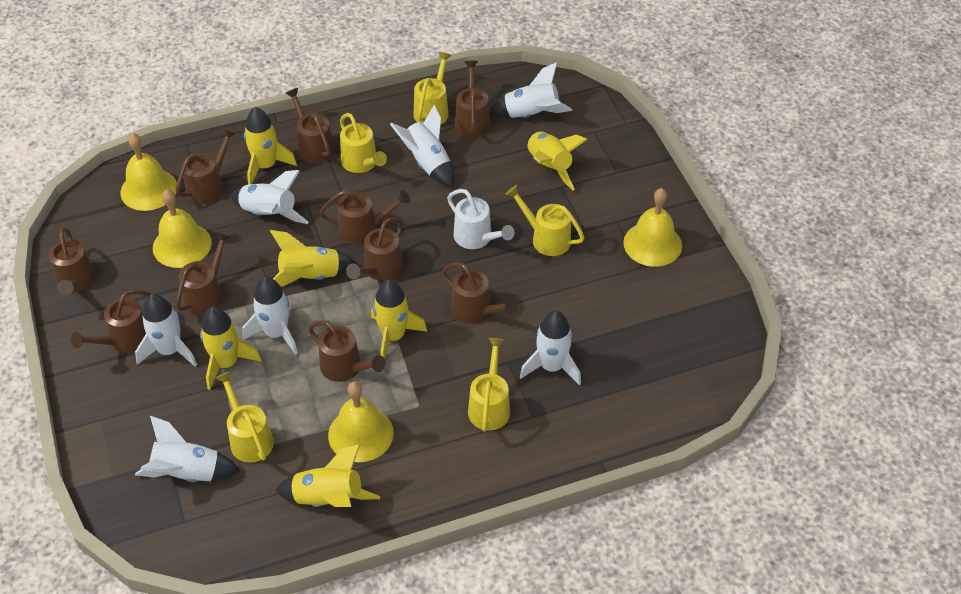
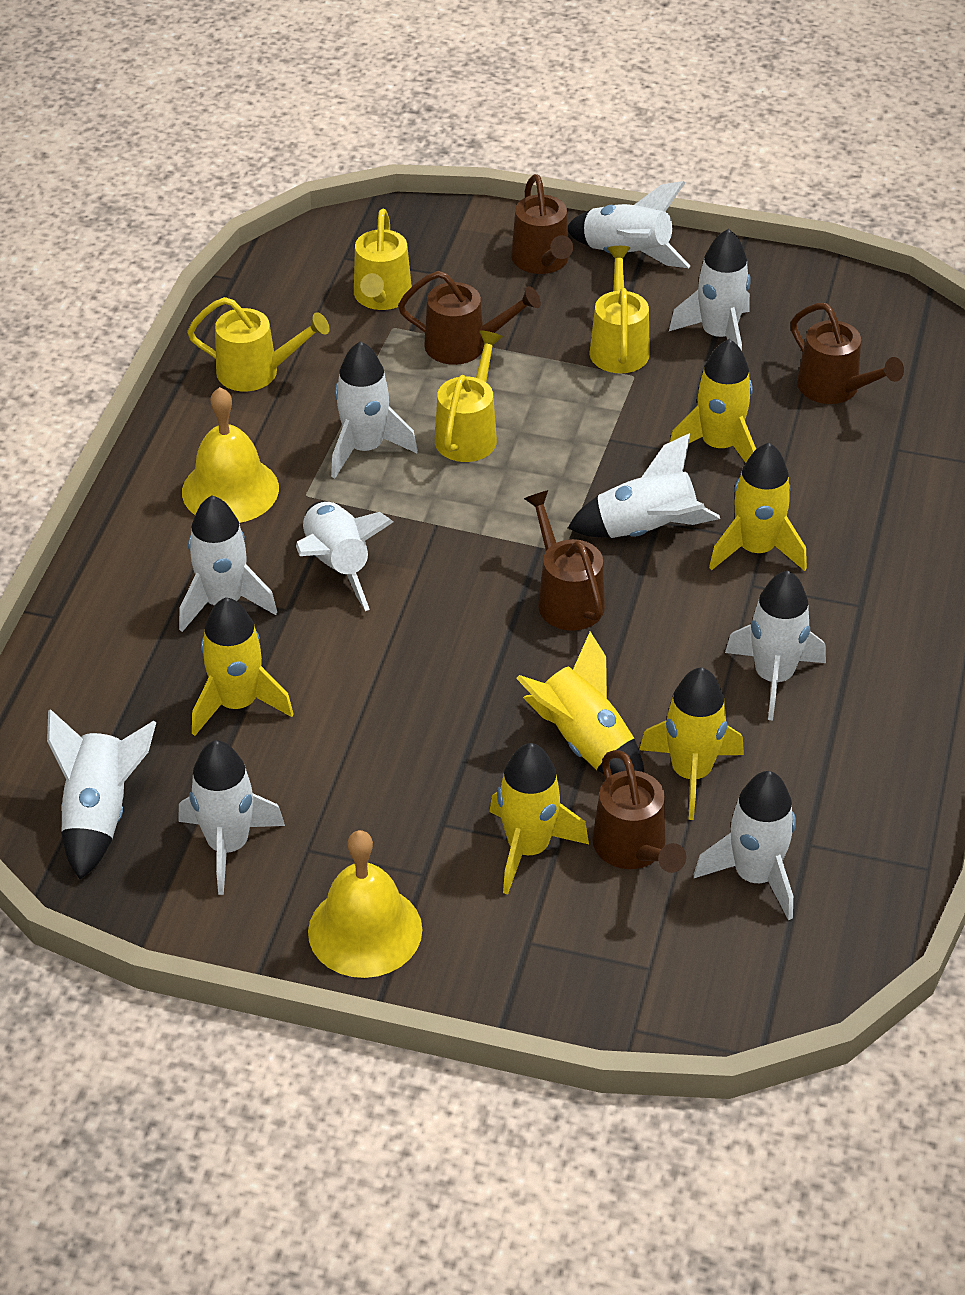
brown watering can: [48,227,96,295] [71,290,152,353] [176,127,237,204] [176,231,231,315] [286,88,335,163] [308,320,386,382] [319,190,410,244] [346,218,403,281] [442,262,518,324] [455,61,490,137] = 10 -> [398,271,541,365] [511,174,573,274] [524,490,605,631] [593,750,686,873] [791,303,904,404] = 5
white rocket: [135,294,197,367] [135,416,240,482] [231,170,309,224] [242,277,298,355] [390,105,454,187] [489,62,572,118] [520,310,581,385] = 7 -> [47,709,156,880] [178,740,285,895] [179,496,277,632] [296,501,393,611] [331,341,418,479] [568,181,690,268] [568,433,720,538] [669,229,751,351] [694,771,796,921] [725,571,826,721] = 10
white watering can: [447,189,514,249] = 1 -> none = 0
yellow bell: [120,133,177,211] [153,189,212,268] [328,381,394,462] [623,188,682,267] = 4 -> [182,387,279,523] [308,830,422,978] = 2
yellow watering can: [215,371,274,463] [340,113,387,173] [414,52,452,124] [468,338,510,432] [505,185,584,256] = 5 -> [187,297,330,392] [354,209,412,310] [435,330,503,462] [589,246,650,373] = 4

